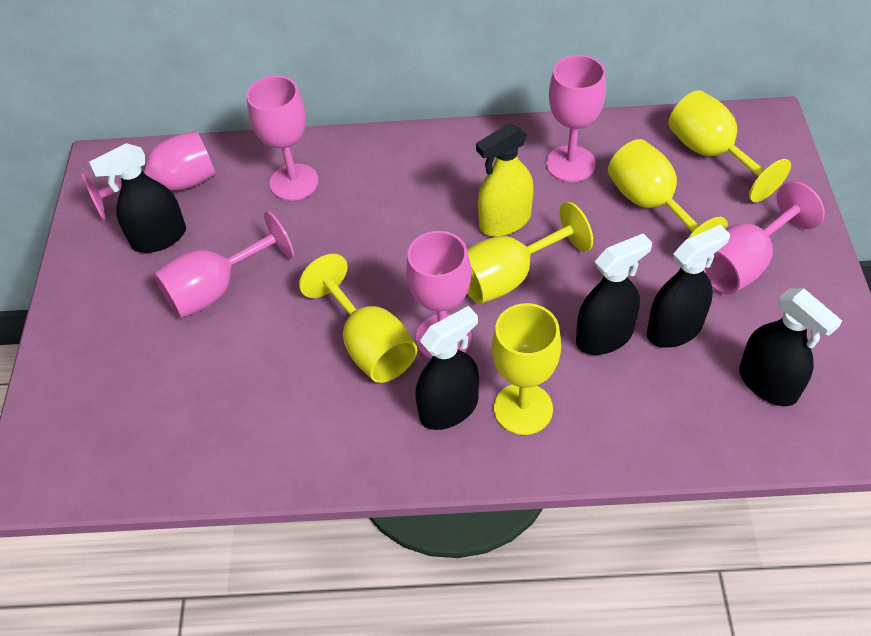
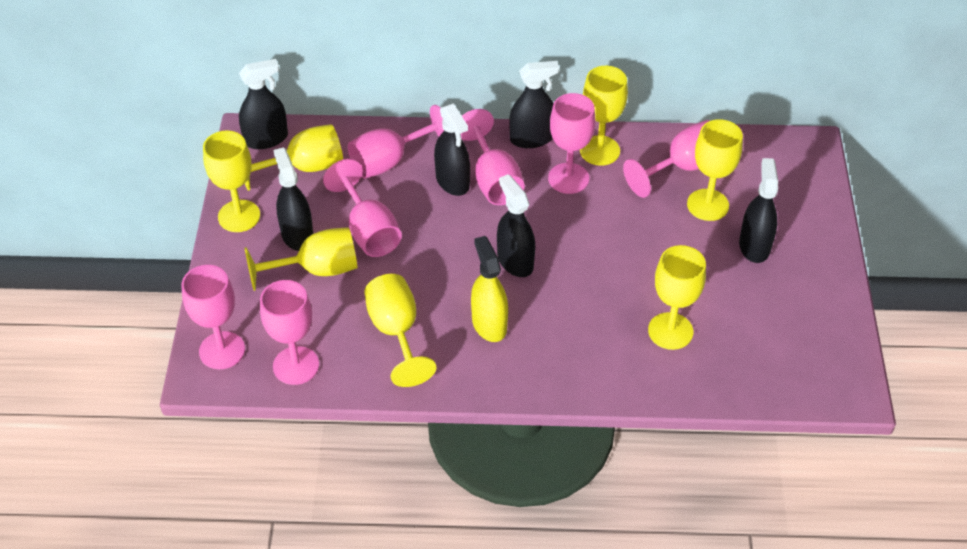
black spray bottle: [89,143,186,253] [415,306,479,430] [576,233,652,355] [647,225,730,348] [739,288,842,406] = 5 -> [239,59,288,149] [274,147,313,251] [434,103,470,196] [497,174,535,277] [509,61,560,148] [739,158,778,263] = 6
pink goblet: [81,131,216,220] [153,211,294,319] [246,76,319,201] [406,231,472,359] [546,55,606,182] [703,181,825,294] = 6 -> [181,265,245,369] [260,280,319,385] [323,159,402,257] [348,105,444,179] [461,109,525,205] [548,93,596,194] [623,120,710,198] = 7
yellow goblet: [299,254,417,383] [467,202,593,304] [492,303,561,435] [608,139,728,239] [669,90,791,202] = 5 -> [203,131,260,232] [244,227,357,291] [245,124,343,191] [364,274,436,387] [580,66,628,166] [648,245,706,350] [687,119,743,221] = 7

